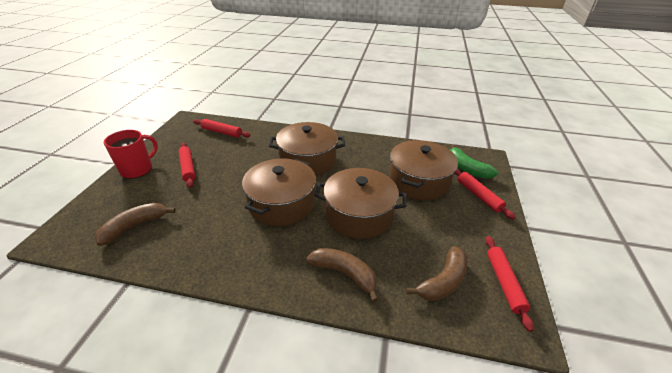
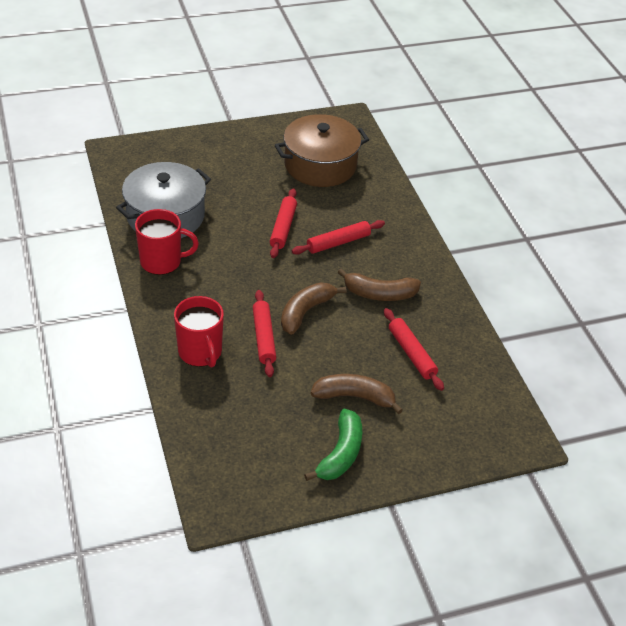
brown pot: [242,159,316,226] [269,122,345,175] [314,168,407,239] [389,140,458,200] = 4 -> [275,114,369,187] = 1
grey pot: none = 0 -> [116,162,211,238] = 1
red mug: [104,130,158,179] = 1 -> [135,209,199,275] [174,296,224,368] = 2

